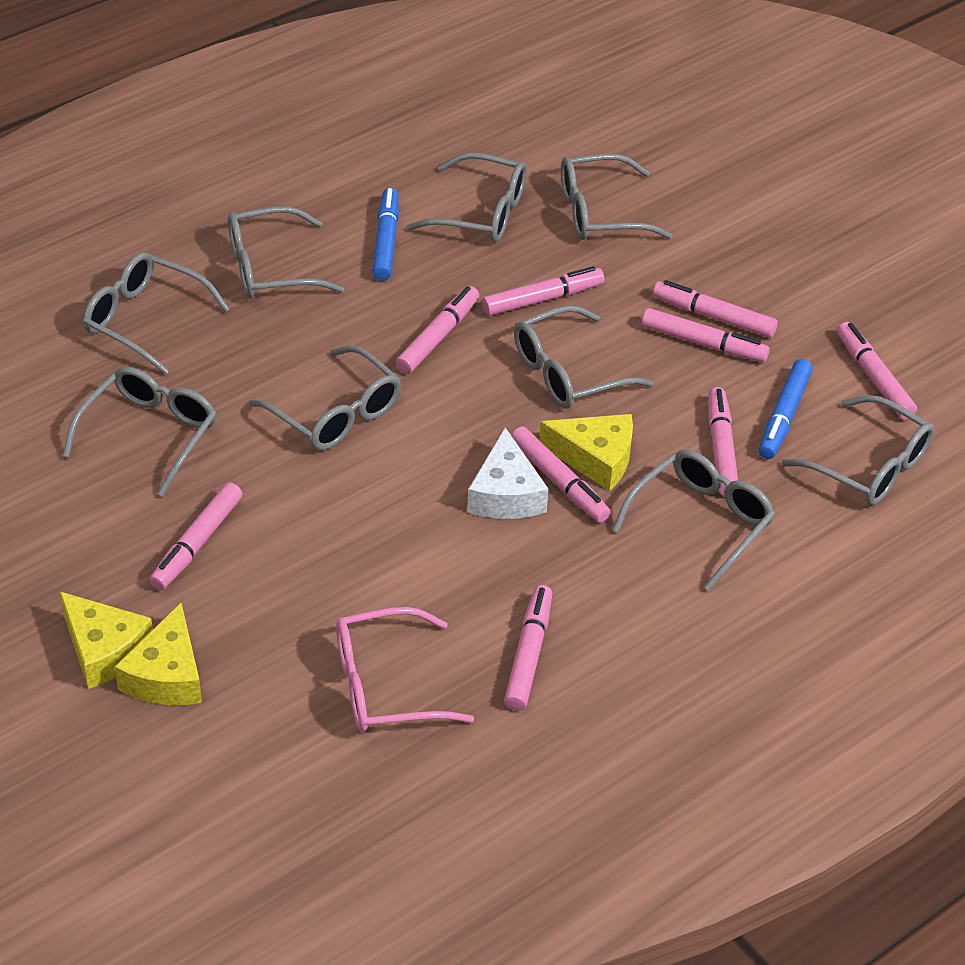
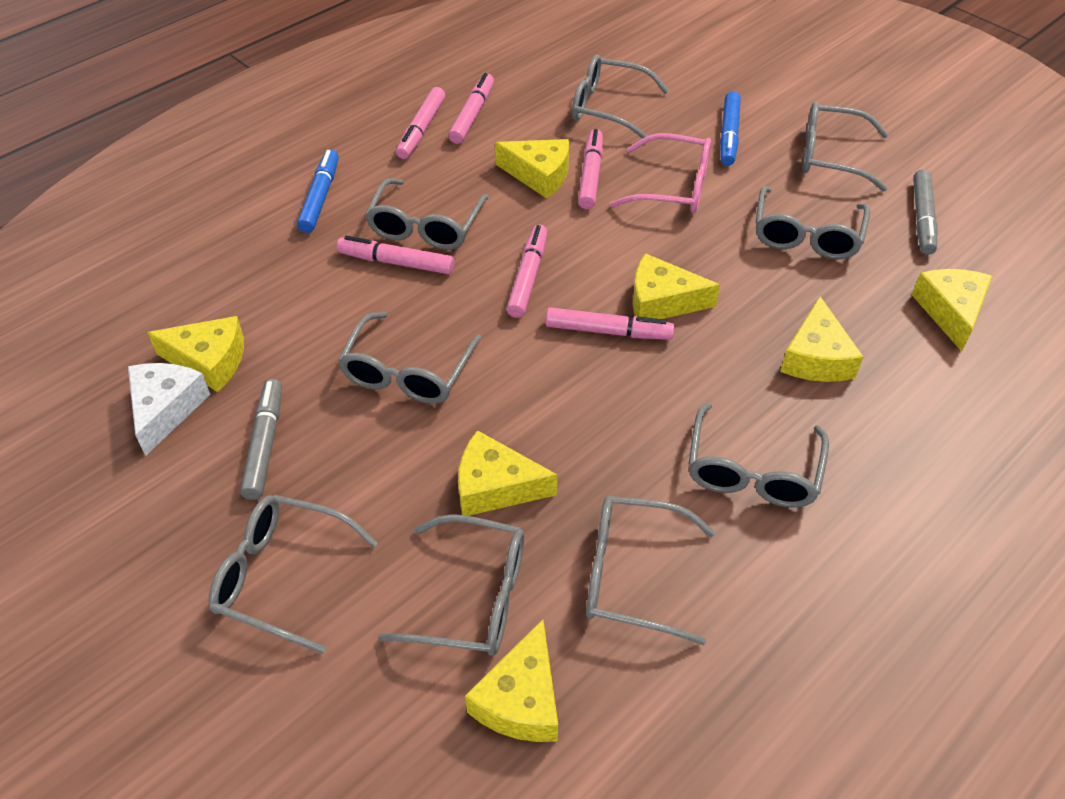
grey marker: none = 0 -> [240,379,282,500] [913,169,938,255] = 2
pink marker: [150,483,243,590] [396,286,479,374] [482,266,604,316] [504,585,552,711] [511,427,611,523] [642,308,770,362] [653,280,778,338] [708,387,738,496] [837,322,917,420] = 9 -> [337,236,455,274] [396,87,445,159] [448,73,494,144] [507,224,547,318] [546,308,674,340] [578,129,603,209] = 6
yellow cheese: [59,591,153,689] [115,603,202,705] [539,414,633,491] = 3 -> [147,316,244,392] [458,430,557,516] [465,619,558,742] [495,139,569,198] [633,253,720,319] [780,296,863,382] [912,269,992,352] = 7

